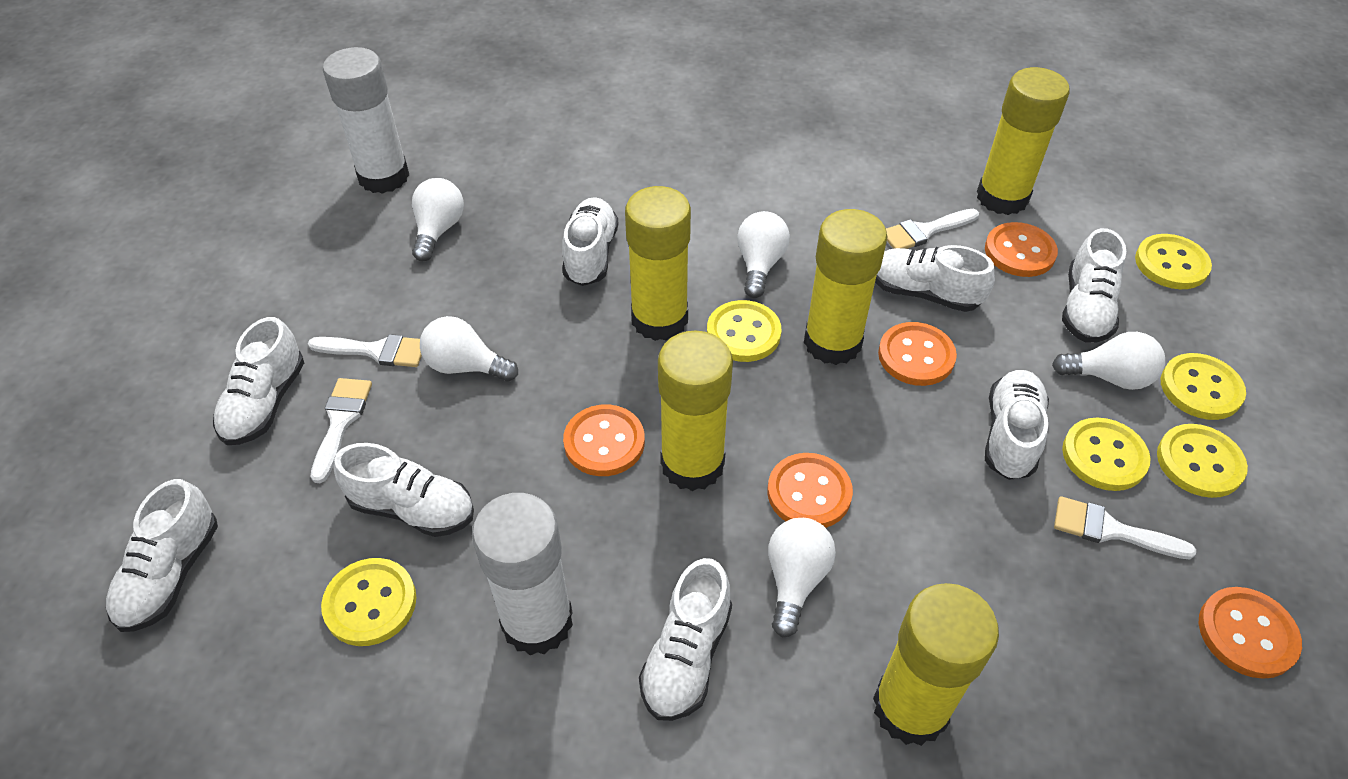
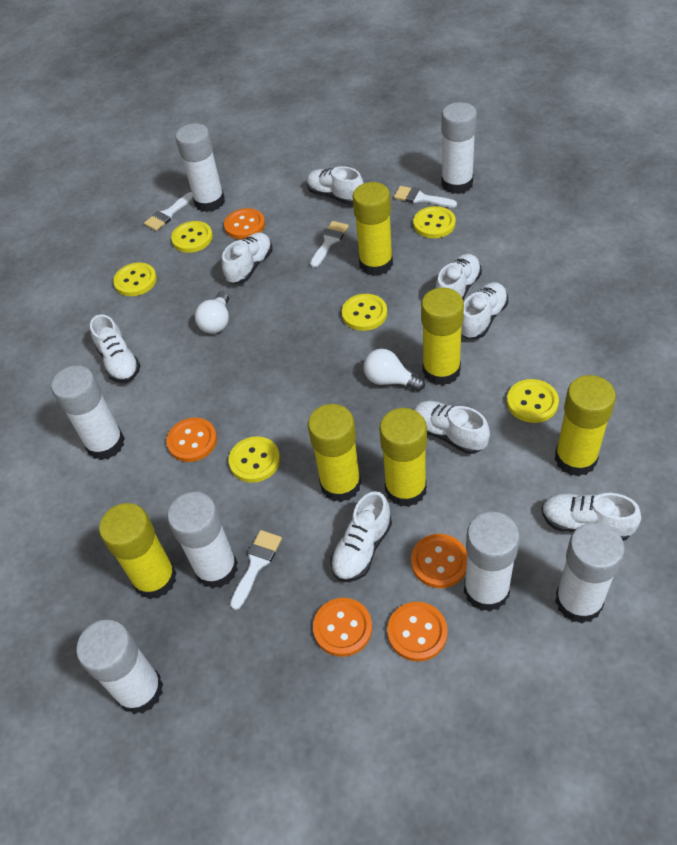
white glue stick: [323,47,409,194] [472,493,573,655] = 2 -> [51,365,125,460] [76,619,163,714] [167,492,238,589] [175,123,225,212] [441,102,477,194] [464,512,520,612] [555,522,625,624] = 7
white light bulb: [412,178,464,262] [420,316,518,382] [737,211,790,298] [768,518,836,637] [1052,332,1165,390] = 5 -> [195,291,229,334] [364,349,425,391] = 2
yellow glue stick: [625,186,691,341] [658,330,733,491] [804,209,888,365] [873,583,999,746] [977,67,1070,215] = 5 -> [99,503,177,599] [308,404,361,502] [352,182,393,276] [379,408,427,507] [421,288,464,386] [555,375,616,477] = 6

